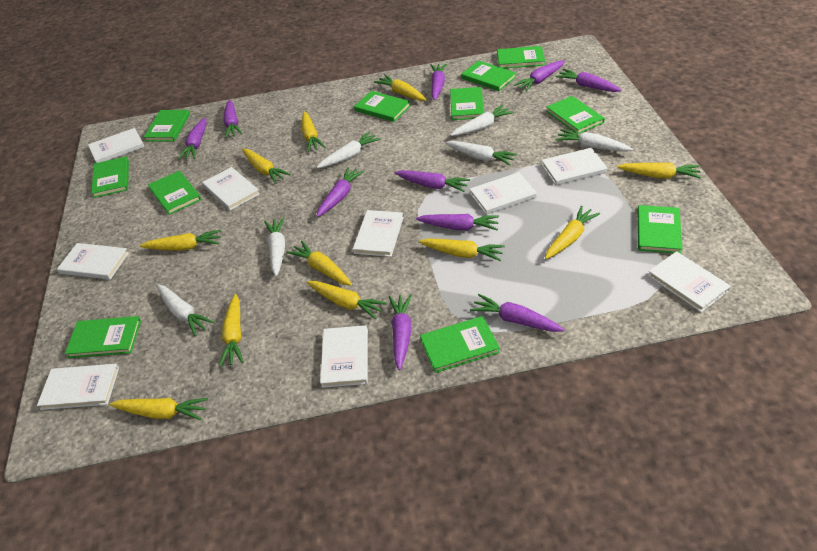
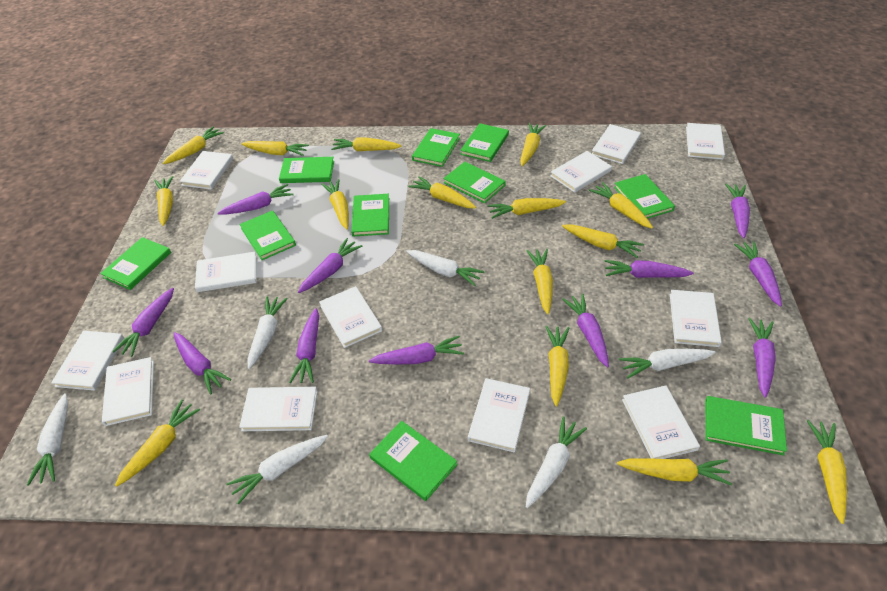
green book: [65,316,141,358] [91,156,129,198] [144,110,190,142] [148,171,201,215] [354,91,411,122] [420,316,500,373] [450,87,484,120] [461,61,516,91] [497,46,545,68] [546,96,605,134] [638,205,683,254] = 11 -> [100,237,171,290] [239,210,296,260] [279,157,334,183] [351,194,389,237] [369,421,457,501] [412,128,460,167] [443,162,506,203] [460,123,509,162] [614,174,675,219] [705,396,787,455] = 10
purple carrot: [178,118,207,160] [224,100,242,138] [317,167,364,217] [389,294,412,370] [395,170,470,192] [416,214,499,230] [431,64,447,100] [470,294,565,332] [514,60,565,91] [555,69,622,92] = 10 -> [112,288,174,357] [173,332,231,394] [217,184,294,214] [289,308,319,383] [298,238,362,293] [369,336,464,365] [562,294,609,367] [604,260,694,278] [725,184,750,238] [734,241,782,307] [748,318,776,398] = 11
white book: [37,364,119,410] [57,243,129,280] [88,128,145,163] [202,167,260,210] [320,325,368,388] [353,210,404,257] [470,172,537,215] [541,148,607,185] [648,251,731,312] = 9 -> [51,331,124,391] [102,357,154,426] [180,151,233,190] [195,252,257,292] [239,387,317,431] [319,286,382,348] [468,378,530,453] [551,151,612,193] [592,124,641,164] [622,385,700,459] [670,290,722,347] [686,123,725,160] = 12
yellow carrot: [109,398,208,420] [139,230,221,251] [219,294,244,367] [242,149,291,184] [286,241,352,286] [302,111,325,152] [307,281,387,320] [374,75,427,101] [419,238,505,261] [545,206,600,259] [617,163,701,179] = 11 -> [115,399,200,487] [154,176,173,226] [163,127,224,164] [241,141,309,156] [321,179,349,229] [331,138,402,151] [408,176,476,208] [488,198,566,219] [520,123,546,166] [527,249,553,314] [546,326,569,407] [562,224,644,258] [589,182,653,228] [617,458,732,486] [807,420,847,524] = 15

